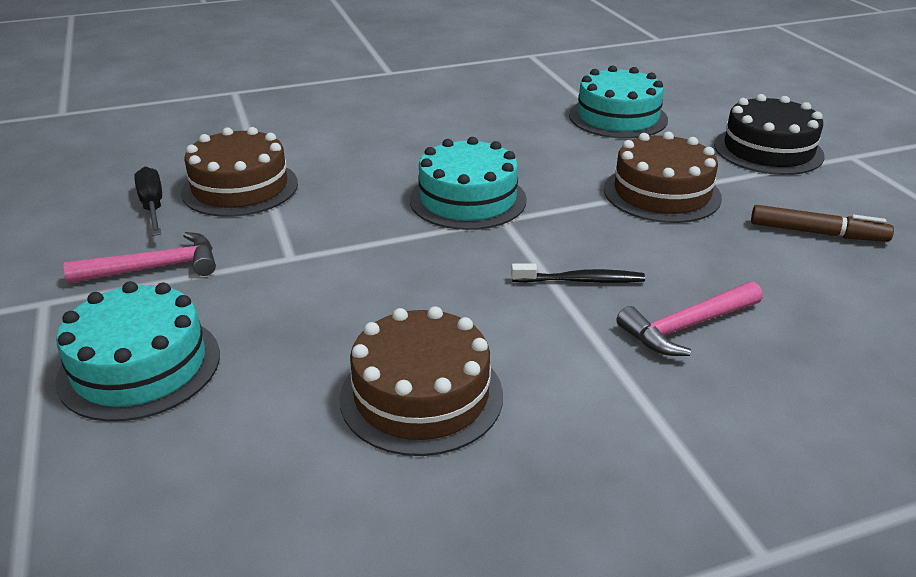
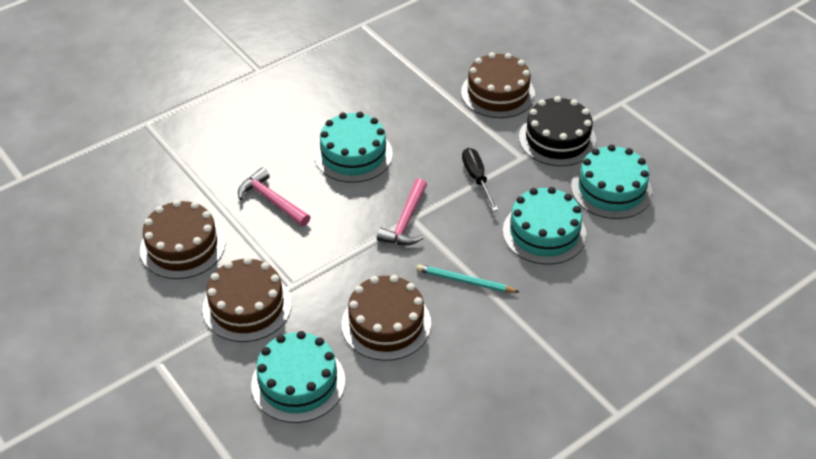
black toothbrush: [511,264,645,283] = 1 -> none = 0
brown cake: [181,127,298,217] [340,306,503,456] [604,132,722,223] = 3 -> [140,200,225,279] [203,257,292,342] [342,275,431,361] [461,52,535,118] = 4
brown marker: [751,205,894,242] = 1 -> none = 0
turquoise cake: [55,281,220,422] [410,137,527,230] [569,65,668,138] = 3 -> [251,331,345,423] [314,112,393,183] [503,187,587,265] [571,145,652,219] = 4
turquoise pencil: none = 0 -> [416,264,519,293] = 1

